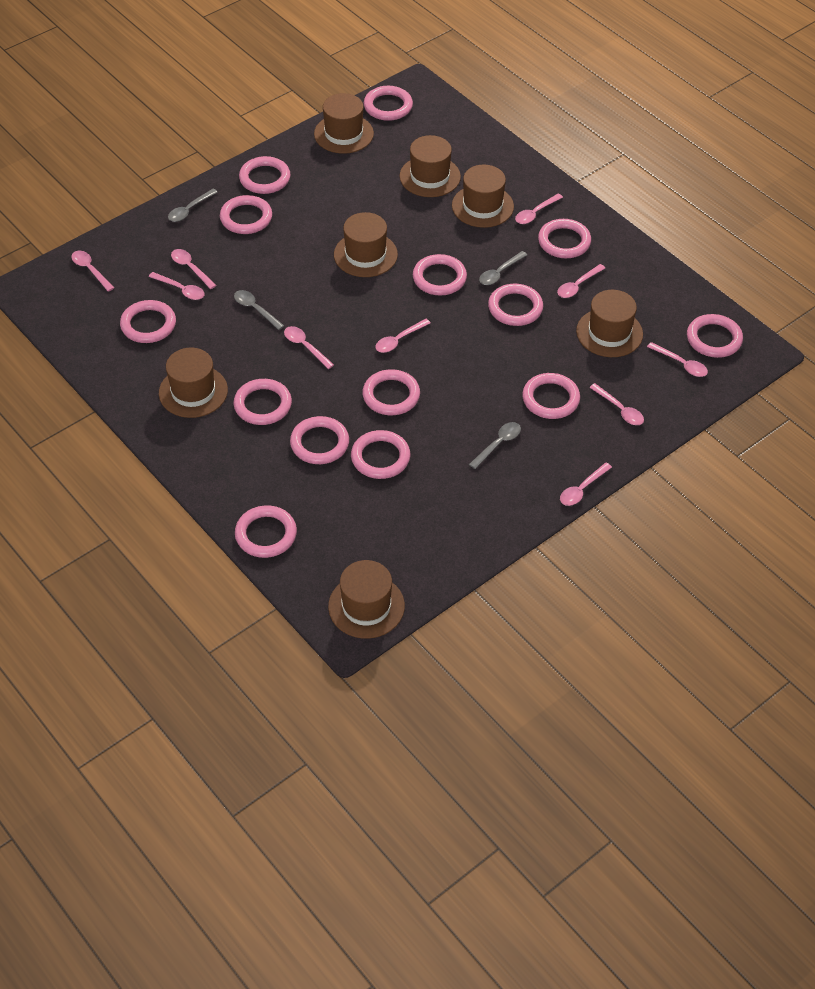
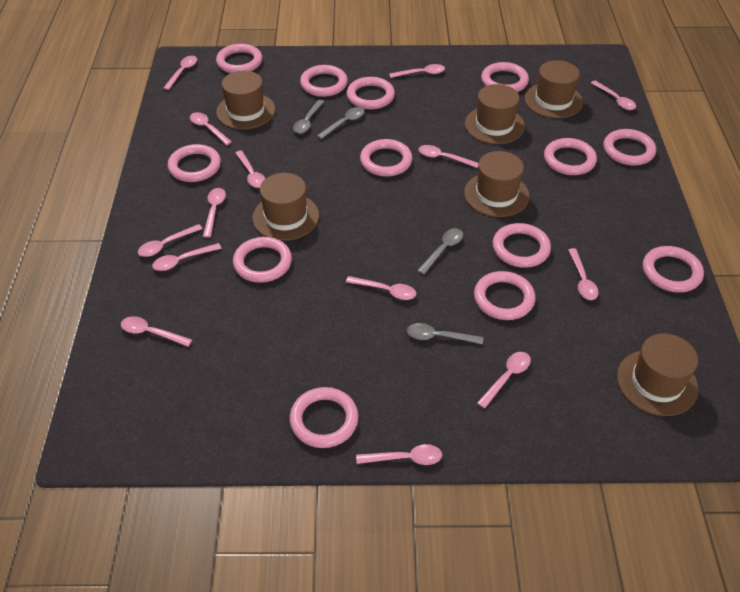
brown hat: [159,348,228,418] [314,93,374,154] [328,560,405,639] [334,212,398,277] [399,135,461,197] [452,165,514,228] [576,290,643,357] = 7 -> [216,71,275,129] [252,173,319,241] [464,151,530,217] [465,84,525,144] [525,60,583,118] [617,333,699,416] = 6
pink ring: [120,300,176,343] [220,195,272,234] [234,379,292,425] [235,505,297,558] [239,156,290,194] [290,416,349,464] [351,430,410,479] [362,369,420,415] [364,86,413,121] [413,254,467,295] [488,284,543,326] [522,373,580,419] [538,219,591,258] [687,314,743,358] = 14 -> [168,144,221,182] [216,44,262,73] [233,237,292,283] [290,387,359,448] [300,65,348,97] [347,77,395,109] [360,139,413,177] [474,271,535,320] [481,62,529,92] [493,223,551,268] [544,138,597,175] [603,129,656,166] [643,246,704,293] = 13
pink spoon: [71,251,114,292] [149,272,205,300] [171,249,216,289] [284,326,334,369] [375,319,431,353] [515,194,563,224] [557,264,605,298] [560,463,612,506] [589,383,644,425] [647,342,708,377] = 10 -> [121,316,192,347] [138,224,203,257] [152,243,222,271] [163,56,197,90] [190,112,232,145] [203,188,226,238] [235,150,265,188] [346,276,416,300] [356,444,442,465] [389,64,445,78] [418,145,479,168] [477,352,531,408] [568,248,599,300] [591,81,636,110] = 14

